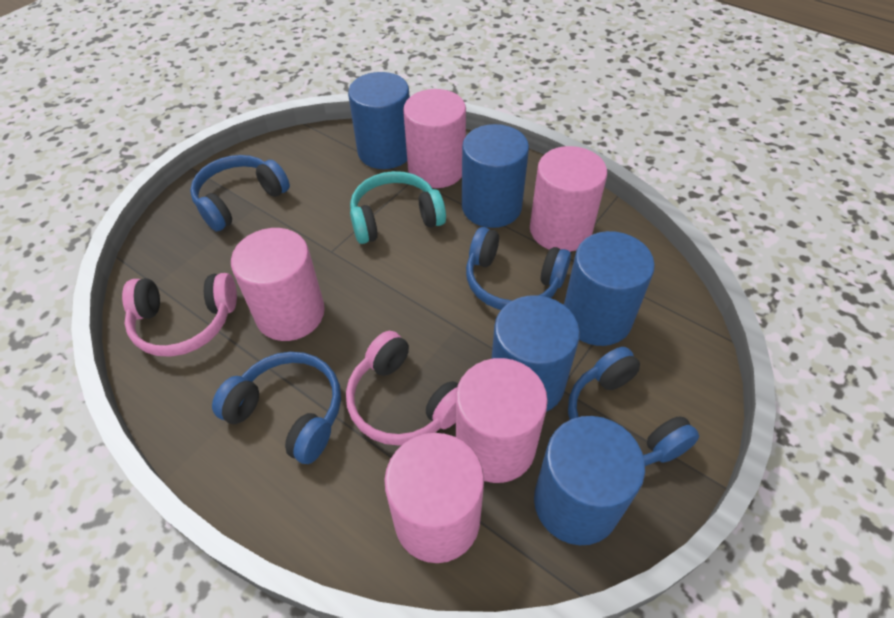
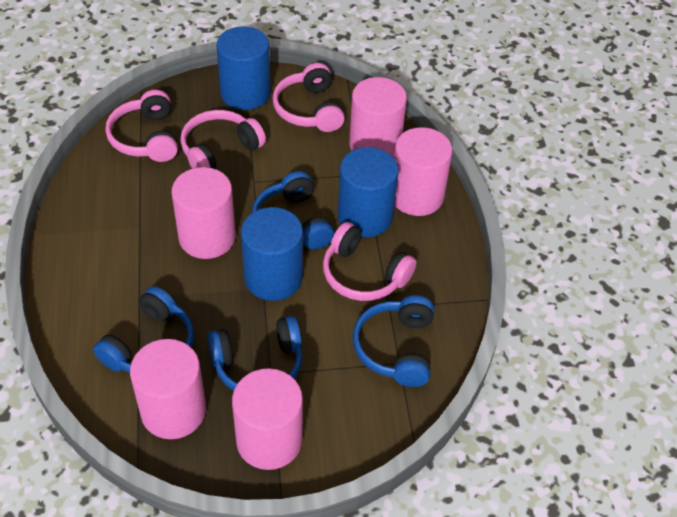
blue cylinder: [348,72,410,169] [462,124,529,228] [491,295,580,412] [534,416,645,545] [564,231,655,346] = 5 -> [216,26,271,110] [241,207,303,301] [338,147,398,237] = 3
pink headphones: [122,273,237,357] [346,331,459,446] = 2 -> [105,90,178,162] [180,110,266,169] [273,63,345,132] [323,222,417,301] = 4
turquoise headphones: [350,171,446,244] = 1 -> none = 0

